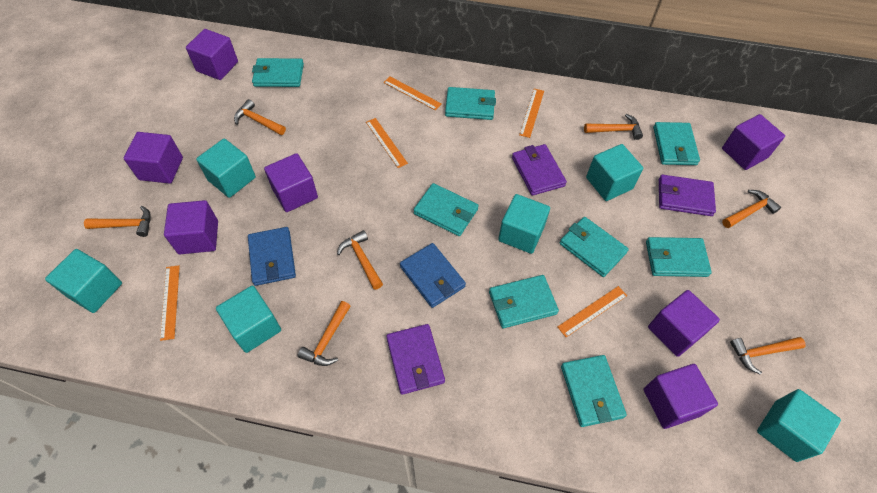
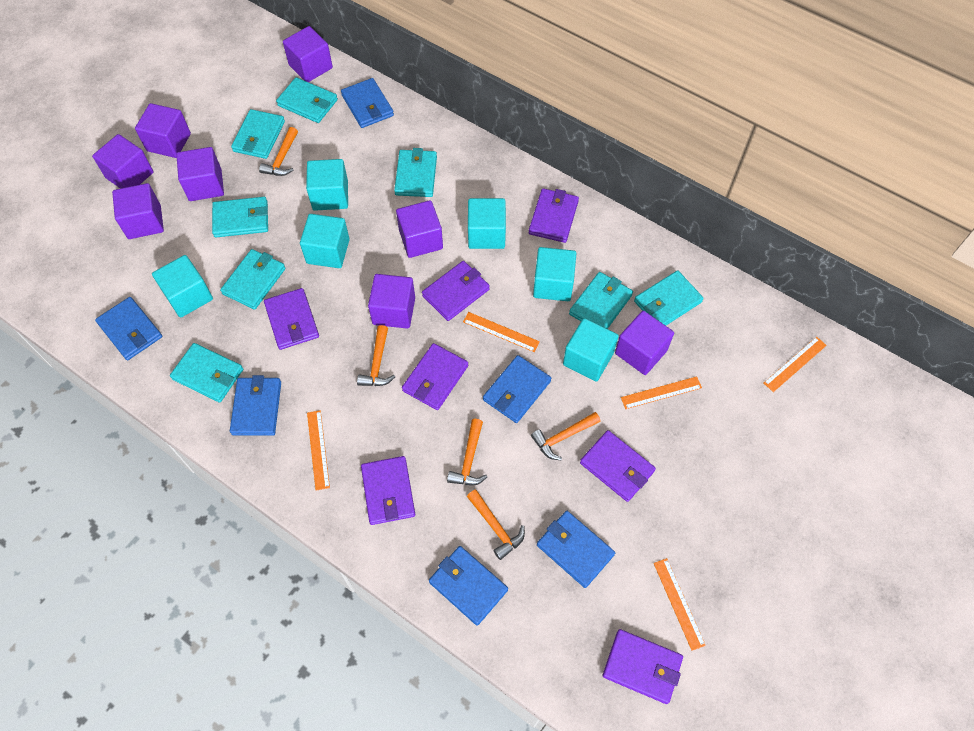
blue wallet: [248,227,296,286] [400,243,466,308] = 2 -> [95,297,162,360] [230,375,281,436] [341,78,394,128] [429,546,508,626] [483,355,551,423] [537,511,615,588] = 6
orange hammer: [84,206,151,237] [234,99,286,135] [298,301,351,366] [337,230,383,290] [584,114,643,140] [722,190,781,228] [730,337,806,375] = 7 -> [259,127,298,176] [357,325,395,386] [447,419,487,485] [467,489,525,560] [531,412,601,460] = 5
purple cube: [124,132,183,184] [164,200,218,254] [186,29,238,80] [264,153,318,212] [643,364,718,429] [648,290,720,357] [722,114,785,170] = 7 -> [92,134,153,189] [112,183,164,239] [135,103,191,158] [176,147,224,201] [283,26,333,82] [368,274,415,329] [396,200,443,258] [615,311,674,375] = 8
purple wallet: [386,324,445,395] [512,144,567,196] [659,175,716,216] = 3 -> [264,288,319,350] [361,456,415,525] [402,343,468,410] [422,261,490,321] [529,188,579,243] [580,430,656,502] [603,629,683,704] = 7

